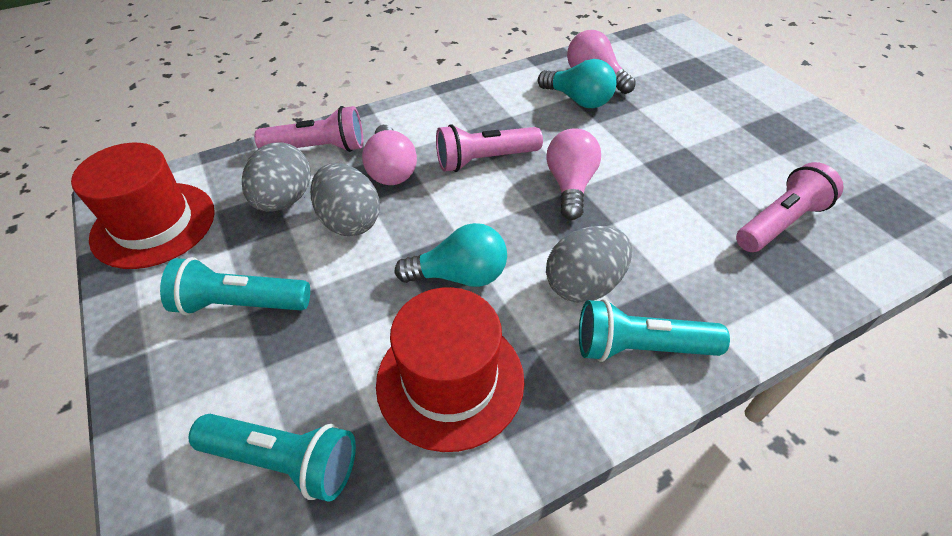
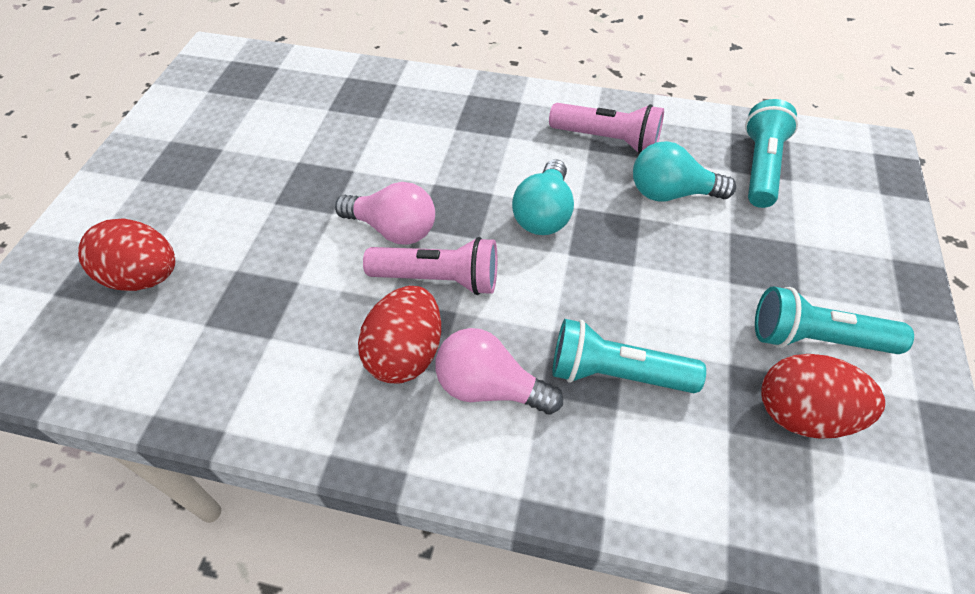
grey egg: [242,142,311,212] [310,163,380,236] [546,226,632,303] = 3 -> none = 0
pink flashlight: [254,106,363,152] [436,124,543,172] [736,162,844,252] = 3 -> [363,237,497,295] [549,103,664,154] = 2
pink light bulb: [362,125,417,185] [546,128,601,220] [567,30,636,94] = 3 -> [335,182,435,245] [435,328,563,414] = 2
red egg: none = 0 -> [78,218,176,291] [358,286,441,383] [761,354,885,439] = 3
red hat: [71,143,215,269] [376,287,524,452] = 2 -> none = 0

